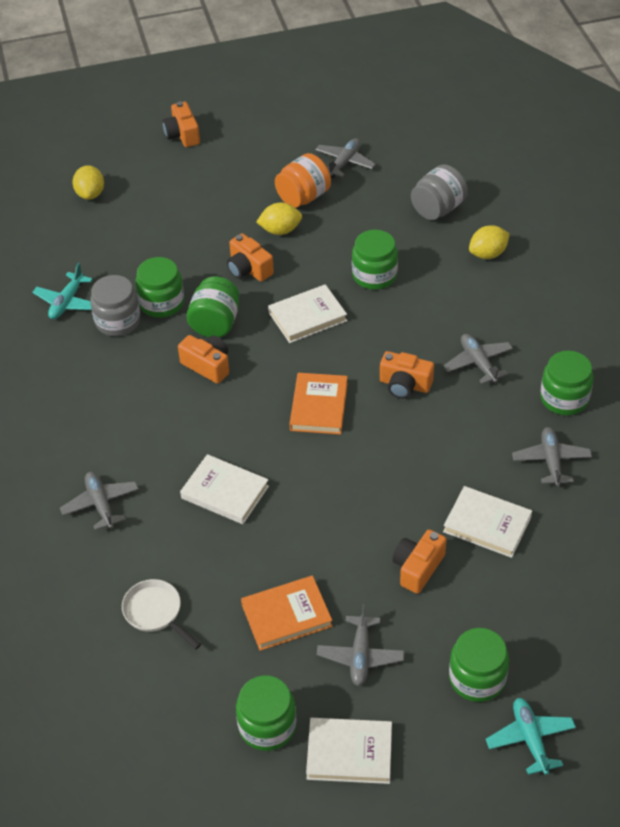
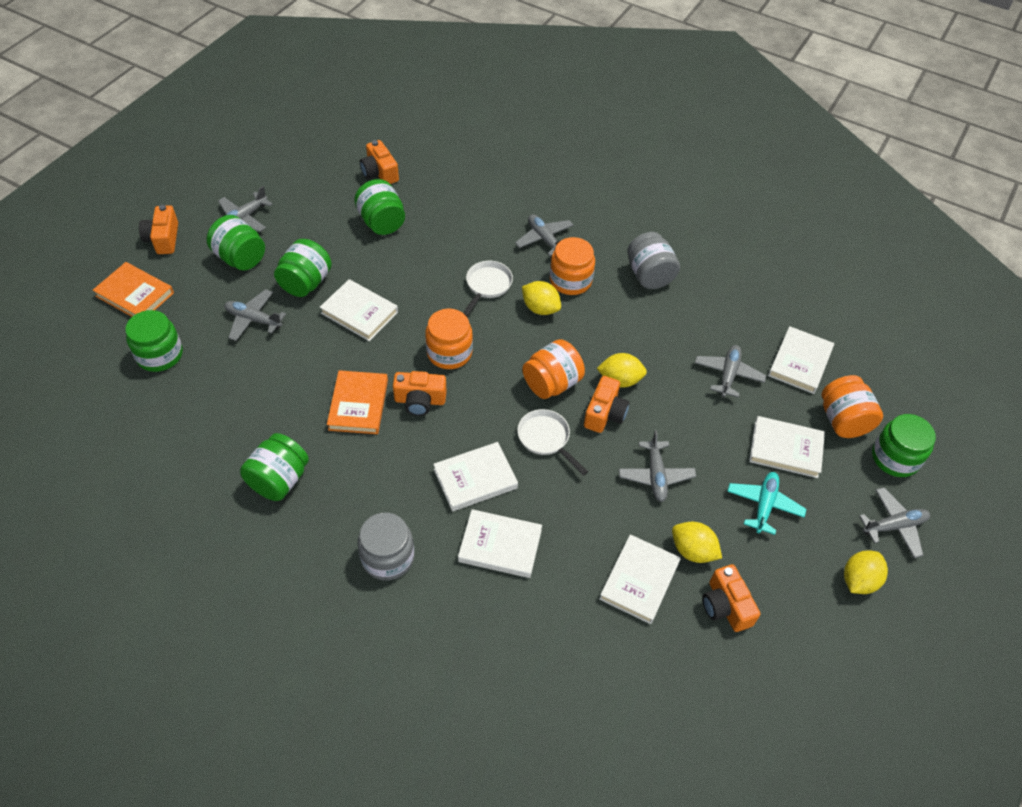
grey plane: [60,472,139,530] [315,138,376,178] [317,604,404,686] [443,334,513,384] [512,427,592,487] = 5 -> [218,186,273,232] [225,289,286,341] [515,214,574,256] [619,430,696,502] [695,345,767,398] [859,487,930,558] = 6
orange jar: [275,153,331,208] = 1 -> [425,309,473,369] [522,339,585,399] [550,237,595,295] [822,375,883,438] = 4
turquoise plane: [32,263,93,319] [486,698,576,775] = 2 -> [727,472,806,535] = 1
white book: [180,454,269,524] [268,284,347,343] [306,718,392,784] [443,486,532,558] = 4 -> [320,279,398,341] [433,442,518,511] [458,509,542,578] [599,534,681,624] [749,416,825,478] [768,326,834,394] = 6
white pan: [122,579,201,649] = 1 -> [463,261,513,317] [517,409,588,476] = 2
yellow lemon: [72,165,104,200] [256,203,302,235] [469,225,510,259] = 3 -> [522,281,561,315] [597,353,647,388] [672,521,722,563] [844,550,888,594] = 4

